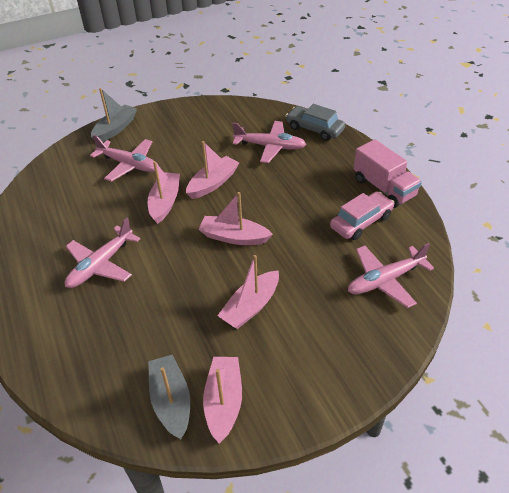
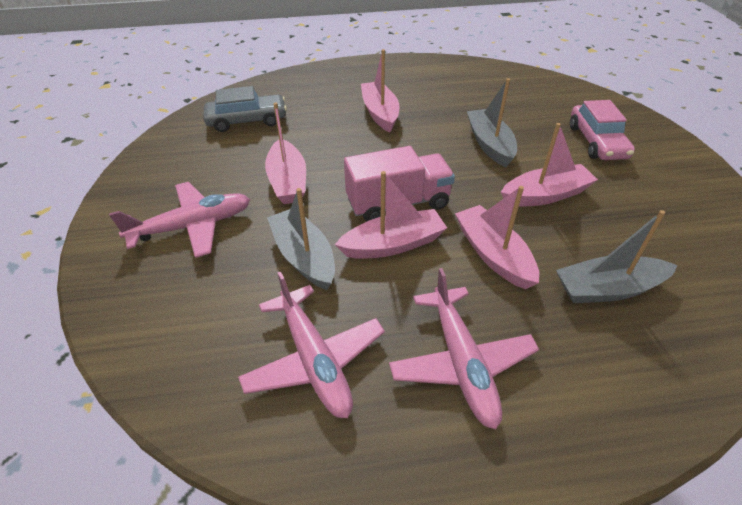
grey boat: [91,88,137,142] [148,354,190,439] = 2 -> [267,188,335,290] [467,78,517,167] [556,210,678,303] = 3
pink plane: [65,218,140,288] [90,135,157,182] [232,121,306,163] [348,243,434,308] = 4 -> [109,182,250,258] [238,271,385,418] [389,268,539,429] = 3

